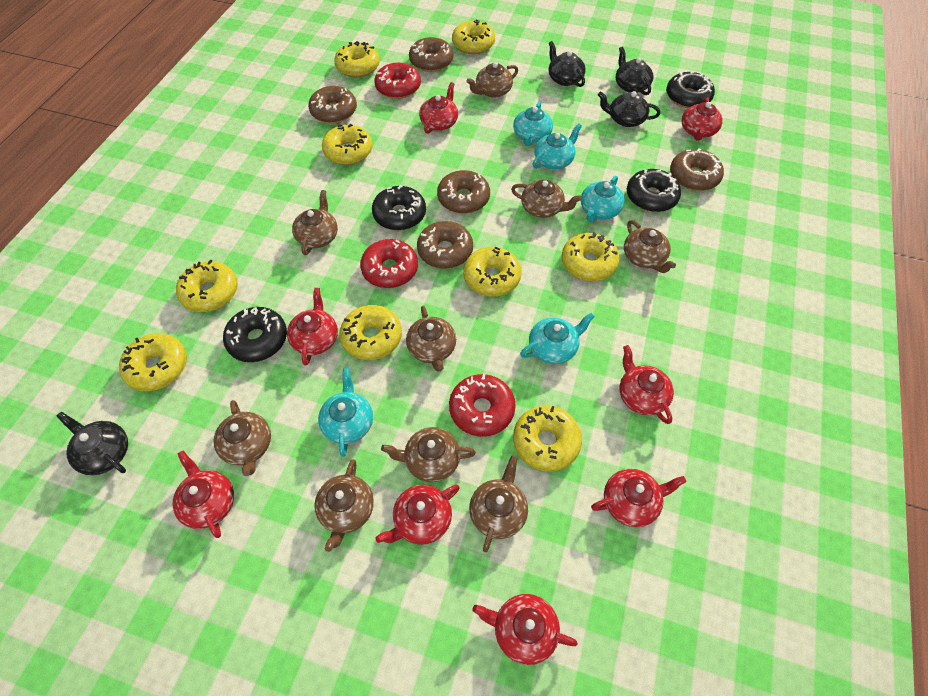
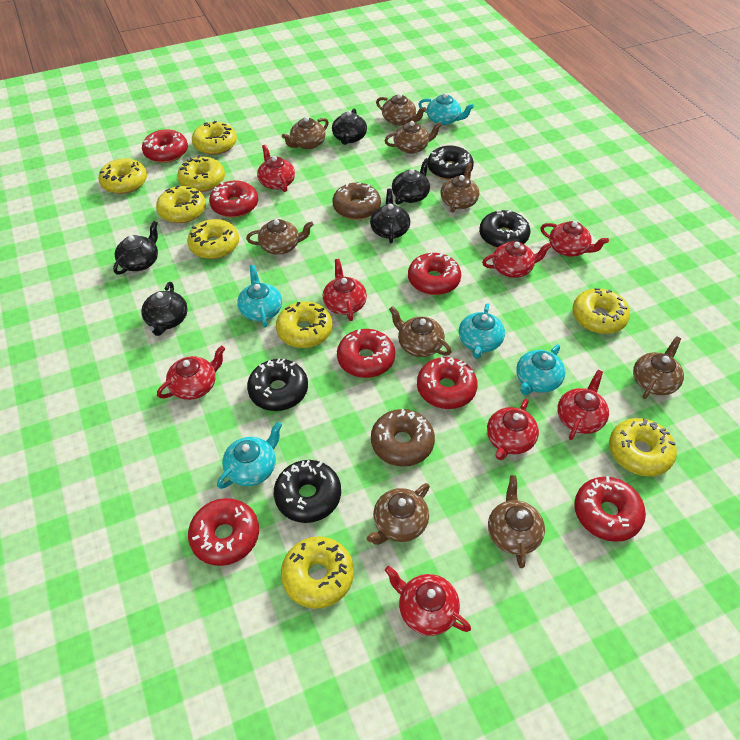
black teapot: [56,412,128,475] [549,41,586,87] [598,91,660,127] [616,47,653,95] = 4 -> [113,221,158,275] [141,282,188,336] [332,108,367,145] [370,188,410,243] [392,158,430,205] = 5
brown donut: [308,86,357,123] [409,37,453,72] [417,221,473,269] [437,170,490,214] [670,148,724,191] = 5 -> [332,183,381,220] [371,409,435,467] = 2
red donut: [360,239,418,288] [374,63,421,99] [449,374,516,437] = 3 -> [142,129,188,163] [188,498,259,566] [209,180,258,218] [337,329,395,378] [408,252,461,295] [417,357,478,409] [574,476,646,542] = 7

